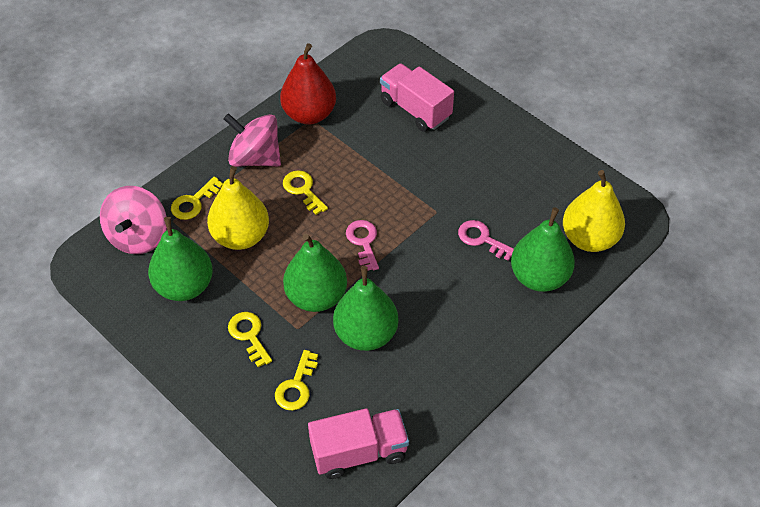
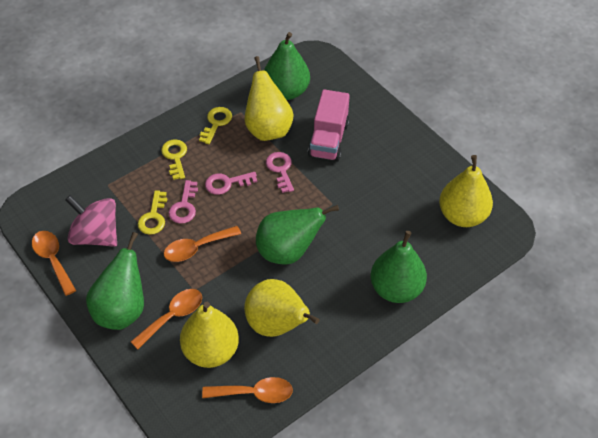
orange spoon: none = 0 -> [32,231,76,296] [131,289,202,349] [164,226,241,262] [202,377,293,403] = 4
pink key: [346,220,379,271] [458,220,514,261] = 2 -> [169,180,198,224] [205,172,257,195] [266,152,294,193] = 3
pink spinning top: [100,186,167,254] [224,113,281,167] = 2 -> [65,195,117,247] = 1
pink truck: [308,408,409,479] [380,63,454,132] = 2 -> [308,89,350,162] = 1
red pear: [280,43,336,124] = 1 -> none = 0
yellow key: [171,177,223,220] [228,312,272,367] [275,350,318,410] [283,170,328,215] = 4 -> [138,190,167,235] [161,139,187,180] [199,107,232,144] = 3
yellow pear: [207,166,269,250] [563,170,625,252] = 2 -> [180,302,239,368] [244,279,320,337] [245,56,294,141] [439,155,493,227] = 4

